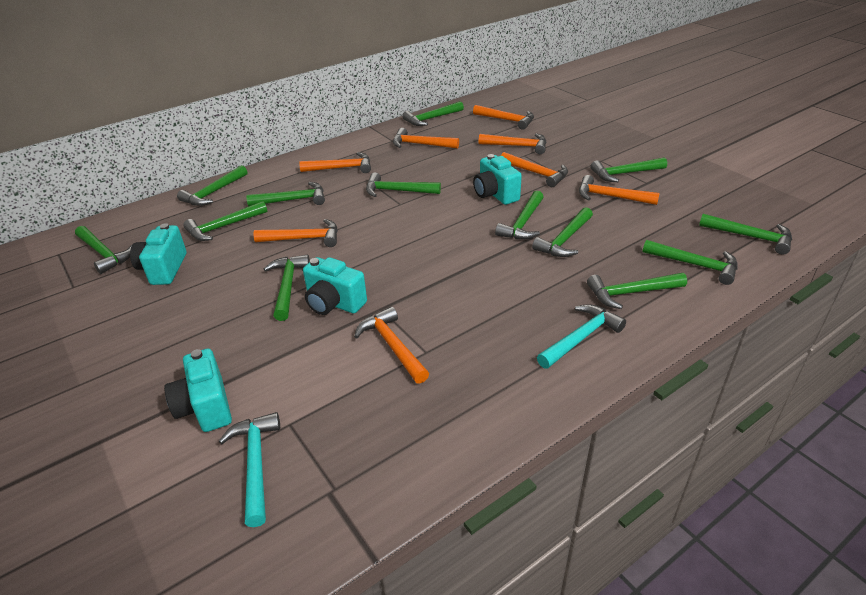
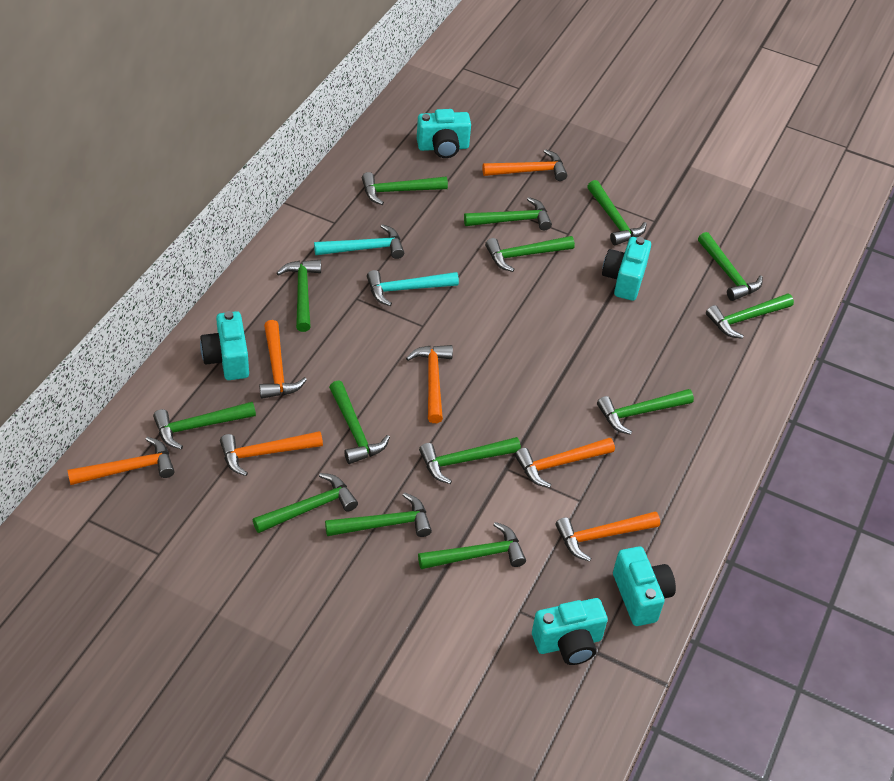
green hammer: [75,226,132,274] [177,165,247,206] [183,201,267,241] [246,182,325,206] [264,255,310,321] [366,173,441,197] [402,101,464,126] [495,191,544,240] [532,207,593,257] [587,273,687,309] [590,157,667,182] [642,240,738,285] [699,214,792,255] = 13 -> [153,402,256,449] [253,473,358,533] [277,260,321,332] [325,492,432,537] [329,380,390,464] [362,172,448,205] [418,522,526,569] [419,437,521,484] [464,197,552,230] [485,236,575,272] [587,180,647,245] [597,389,694,435] [698,232,763,301] [706,293,794,339] = 14
orange hammer: [254,219,338,247] [299,152,371,173] [354,306,429,384] [393,128,459,149] [473,105,534,130] [479,133,546,154] [501,152,568,187] [579,175,660,205] = 8 -> [67,437,175,485] [220,431,323,476] [259,320,307,399] [406,345,453,423] [482,149,567,181] [515,438,615,488] [555,511,660,561] = 7
turquoise camera: [130,223,187,285] [164,349,232,432] [303,257,367,315] [473,154,522,205] = 4 -> [200,311,249,380] [417,109,471,158] [532,598,608,665] [602,237,651,301] [613,546,676,626] = 5

